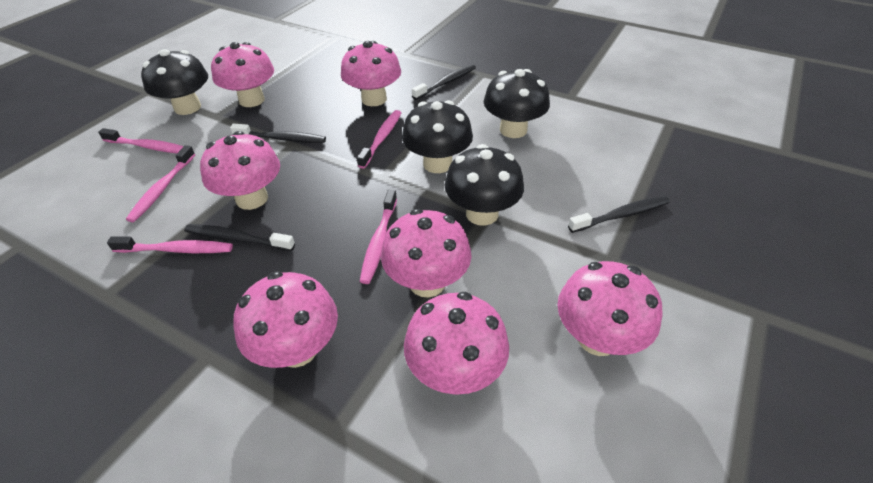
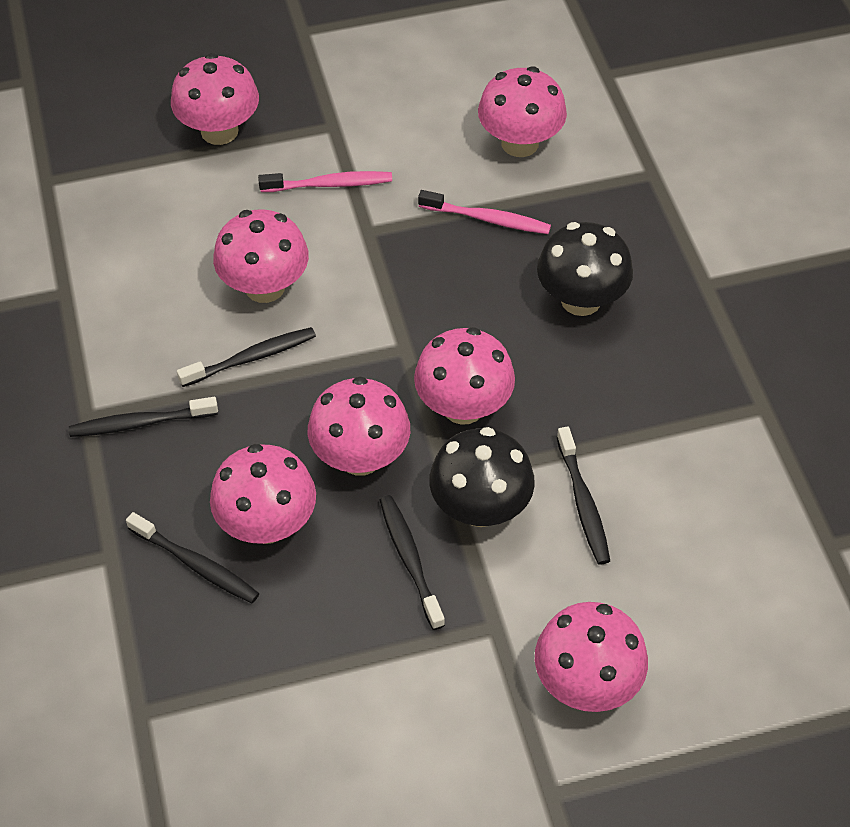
black mushroom: [141,49,208,115] [402,100,473,173] [445,144,524,226] [484,69,550,138] = 4 -> [429,427,535,527] [537,222,633,316] = 2
black toothbrush: [184,224,295,251] [230,124,326,143] [412,64,476,100] [568,196,670,233] = 4 -> [69,397,218,437] [126,512,259,603] [177,327,316,387] [380,495,445,630] [557,426,610,565] = 5
pink toothbrush: [98,128,184,153] [107,236,233,253] [126,145,195,222] [357,110,401,169] [360,190,397,284] = 5 -> [258,171,392,192] [418,190,551,234] = 2

